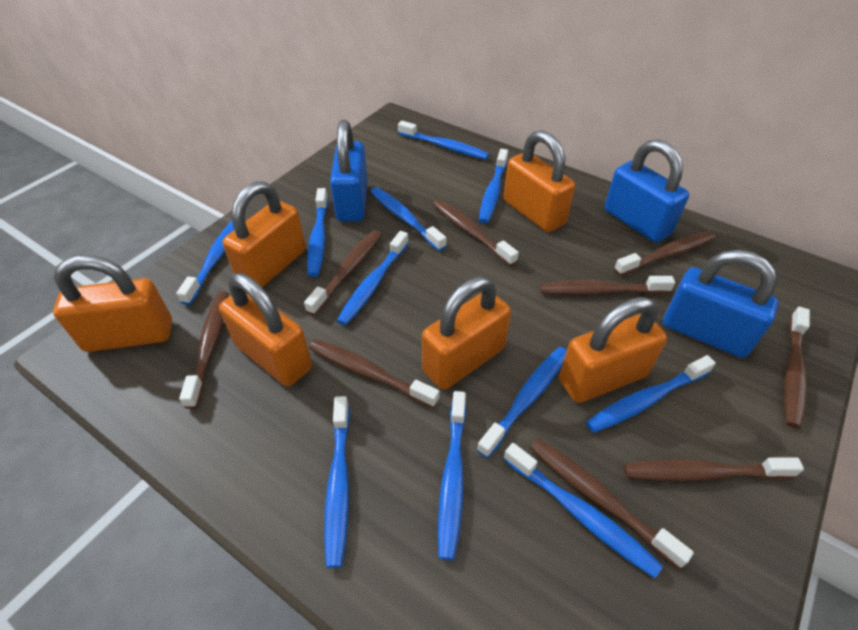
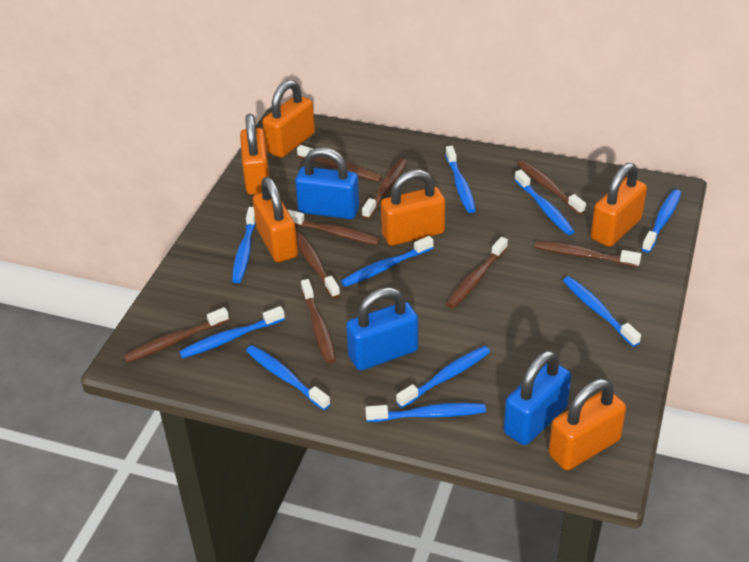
blue toothbrush: [176,221,234,305] [307,188,328,277] [324,396,350,568] [337,231,409,326] [370,187,446,251] [398,121,489,160] [438,391,466,560] [477,347,567,458] [479,149,508,224] [503,443,663,578] [586,355,716,433] = 11 -> [179,306,285,358] [232,207,256,283] [246,345,331,410] [341,236,433,287] [365,403,486,422] [396,346,490,408] [445,146,476,213] [514,170,575,235] [563,276,641,347] [642,189,681,253] = 10

